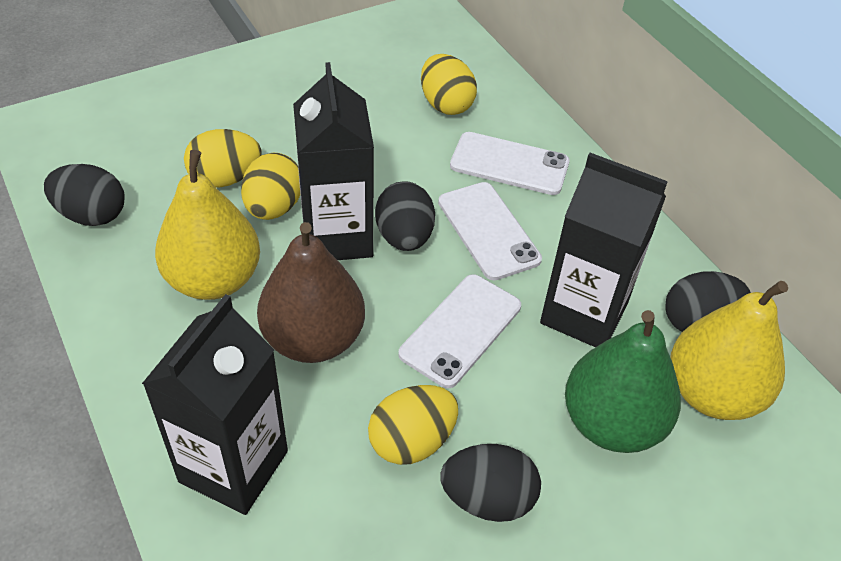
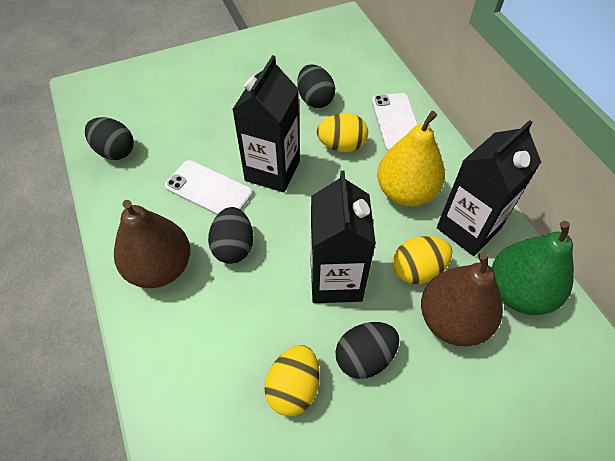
brown pear: [257,222,365,363] = 1 -> [114,200,190,288] [421,252,503,346] = 2
white phone: [398,274,521,388] [438,182,542,281] [450,132,570,195] = 3 -> [165,160,253,215] [372,93,418,151] = 2
yellow egg: [184,129,262,187] [241,153,300,220] [368,385,458,465] [421,54,477,115] = 4 -> [264,345,320,416] [317,113,368,152] [393,236,452,284] = 3
yellow pear: [155,150,260,300] [670,280,788,420] = 2 -> [377,111,445,206] = 1

